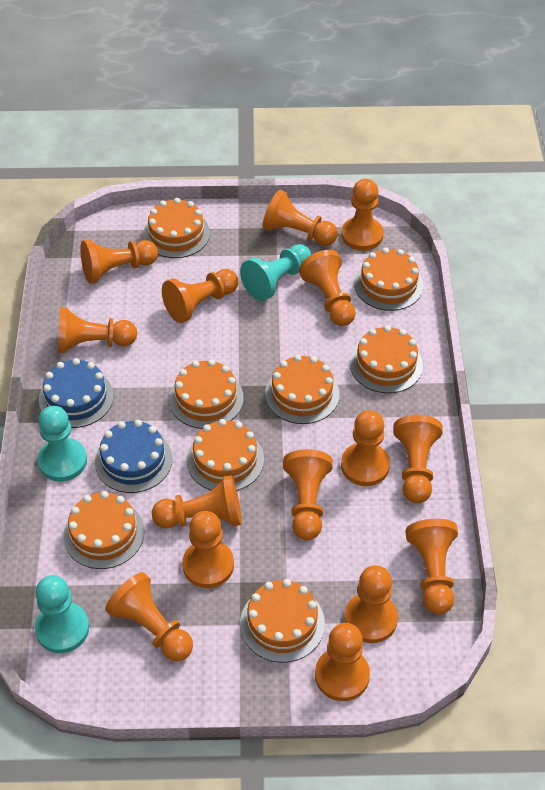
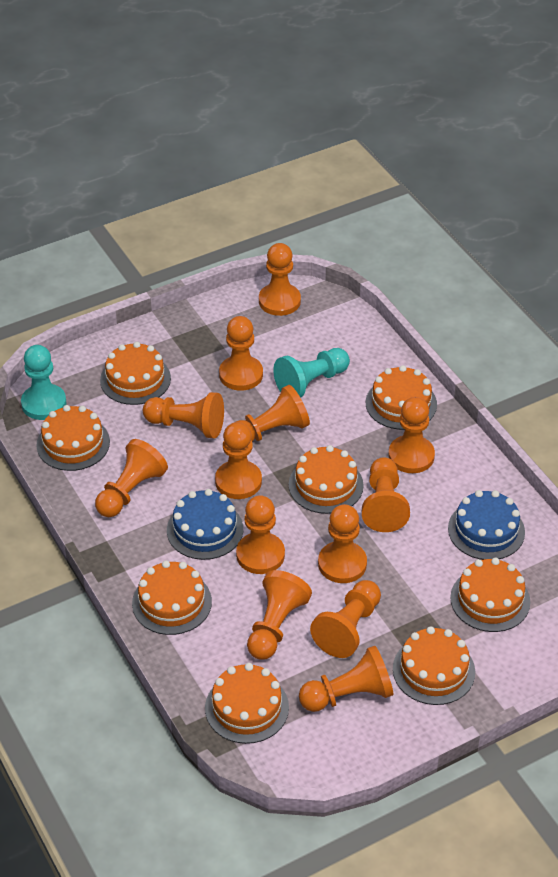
orange pawn: [58,307,137,353] [80,239,158,284] [105,572,193,661] [152,475,242,528] [162,269,239,323] [182,511,234,588] [262,190,338,246] [283,449,333,540] [299,250,356,326] [315,623,370,701] [341,179,383,251] [341,410,390,486] [344,565,398,643] [393,415,442,503] [405,519,458,614] = 15 -> [95,439,168,517] [143,392,224,439] [215,422,262,499] [219,316,263,390] [236,385,310,442] [236,495,285,574] [247,570,312,660] [259,243,301,316] [299,646,394,712] [310,580,381,658] [318,504,367,583] [362,457,410,532] [388,397,435,473] = 13
turquoise pawn: [35,575,89,653] [38,406,87,482] [240,244,312,301] = 3 -> [21,345,67,420] [273,348,350,398] = 2

